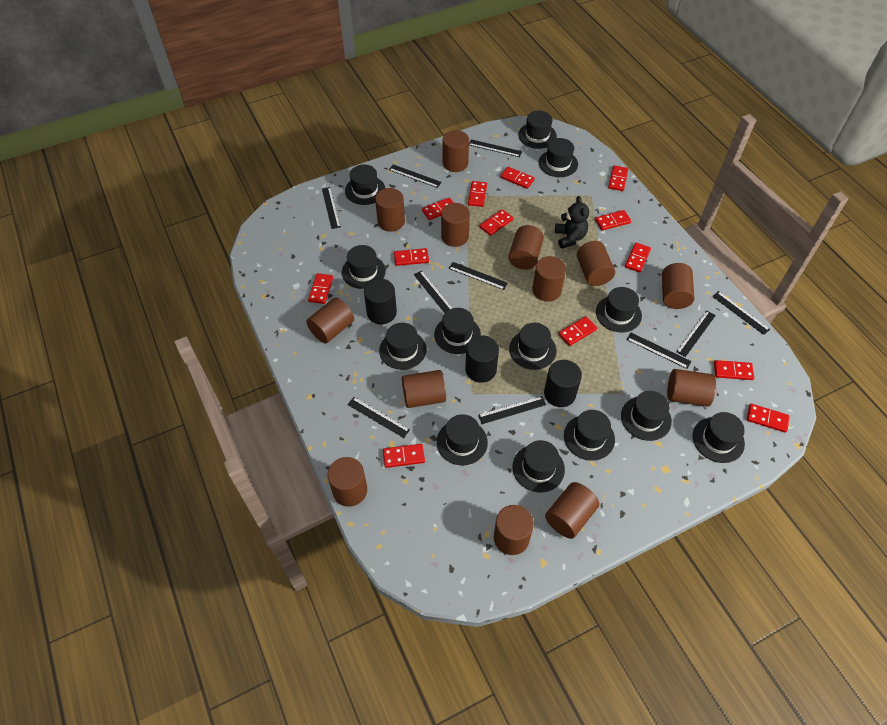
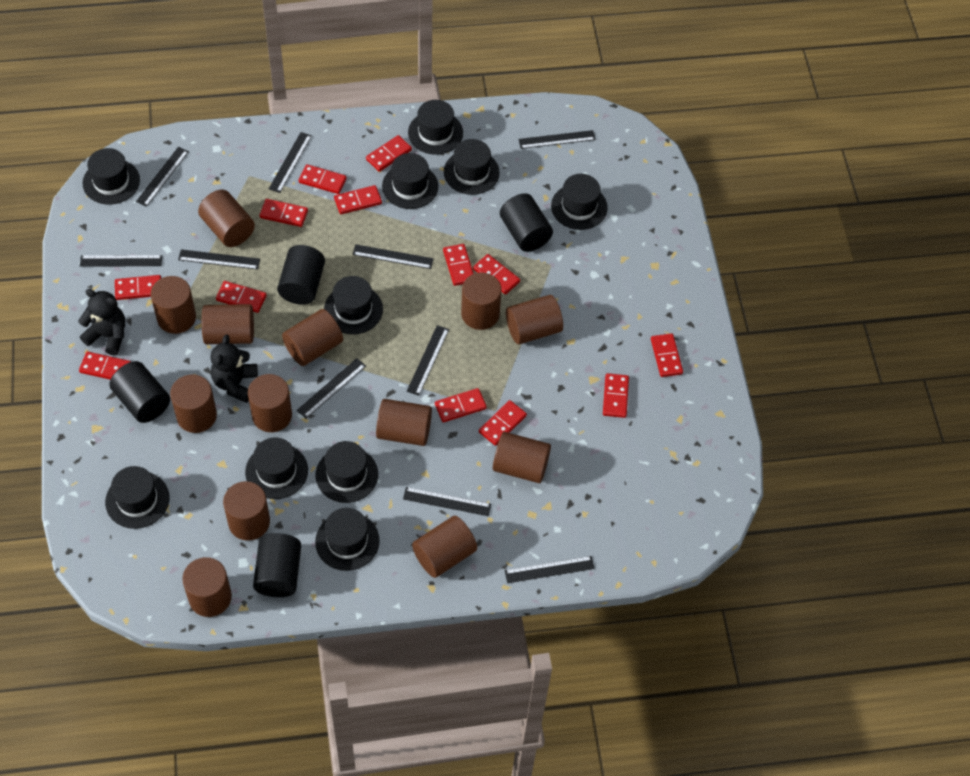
black cylinder: [364,279,397,324] [465,335,499,383] [544,360,582,407] = 3 -> [109,361,170,423] [253,533,301,597] [277,245,325,305] [500,193,553,252] = 4
black hat: [342,245,386,289] [345,164,385,205] [379,323,427,370] [434,308,481,354] [437,414,488,465] [509,323,557,370] [512,440,565,493] [518,111,557,149] [539,138,578,177] [564,410,615,461] [596,287,642,332] [621,391,672,441] [693,412,745,463] = 13 -> [82,148,140,205] [105,466,169,529] [245,438,308,499] [315,441,378,503] [315,508,380,571] [324,276,383,335] [382,153,438,209] [408,100,463,155] [444,139,500,195] [551,174,608,230] = 10
black teddy bear: [555,196,589,249] = 1 -> [78,289,125,355] [210,335,258,403] = 2

